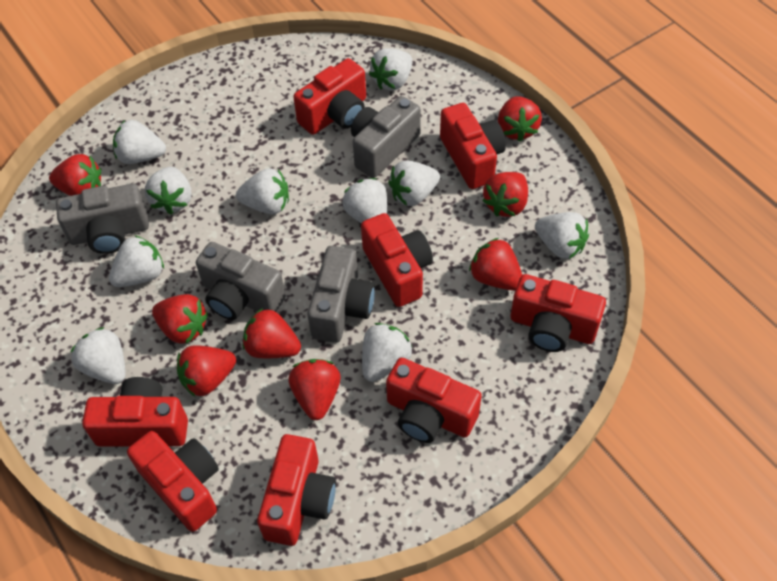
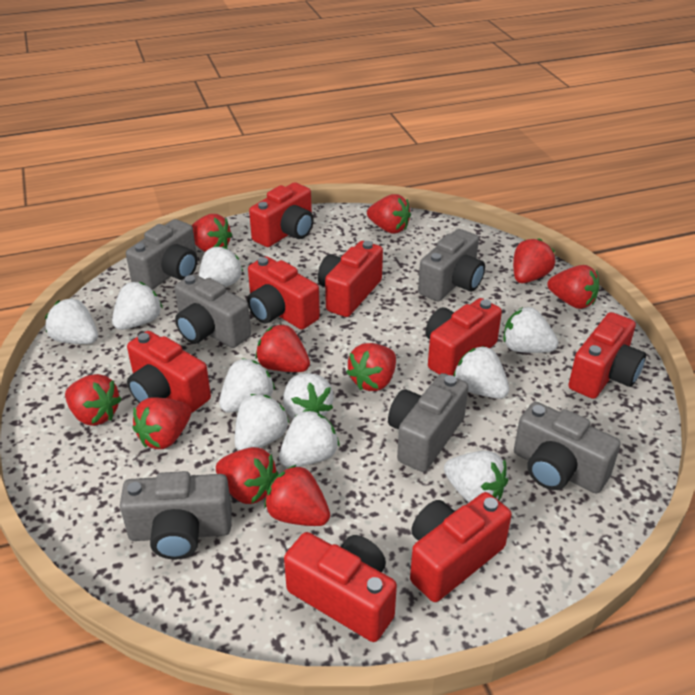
grey camera: [56,183,149,254] [196,242,286,320] [308,246,375,343] [351,96,421,178] = 4 -> [120,471,232,559] [126,219,197,290] [175,274,251,348] [388,373,468,472] [418,229,485,301] [514,402,620,493] = 6
red strawberry: [49,154,101,196] [152,294,208,344] [177,345,236,397] [243,308,301,358] [288,359,341,420] [469,238,522,291] [482,172,528,217] [498,96,542,142] = 8 -> [65,374,122,426] [133,397,191,449] [191,214,232,252] [216,447,278,504] [255,324,310,372] [264,465,330,526] [346,343,396,391] [367,194,411,233] [513,238,555,283] [547,265,599,309] = 10

